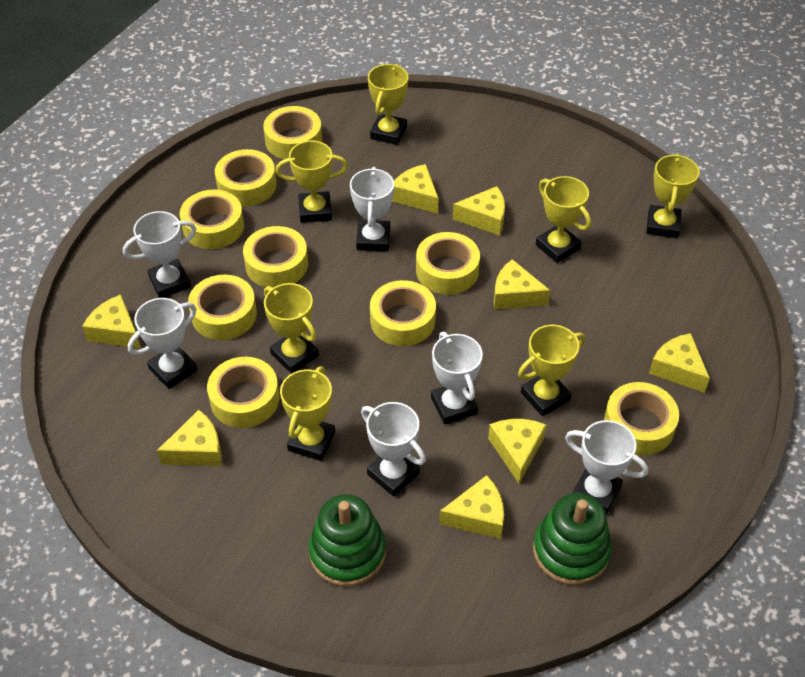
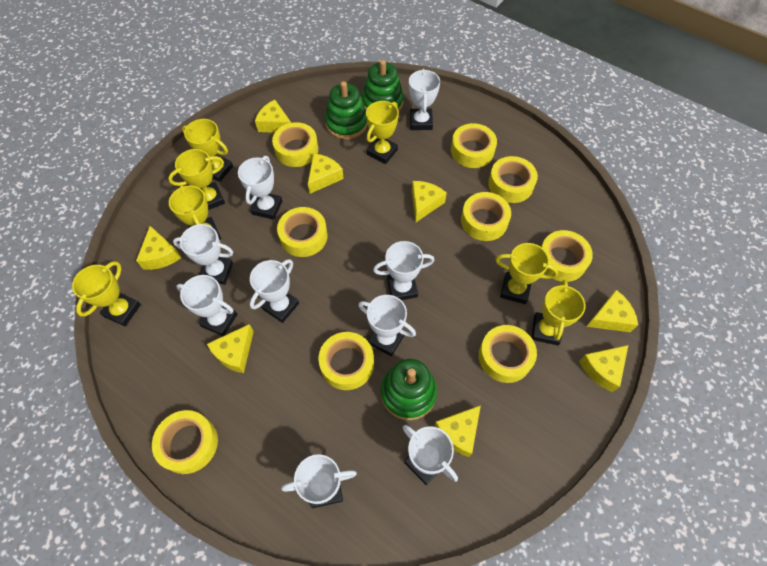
green stacking toy: [309,494,386,587] [533,493,612,585] = 2 -> [325,81,368,140] [362,60,404,111] [381,359,437,421] = 3
white trophy: [123,211,196,298] [128,298,197,389] [350,167,394,251] [361,402,426,496] [431,332,483,425] [565,420,648,514] = 6 -> [173,224,233,285] [176,275,237,336] [238,156,282,220] [250,259,299,323] [281,454,357,508] [358,295,416,356] [373,241,435,300] [403,425,458,485] [409,69,440,130] = 9

